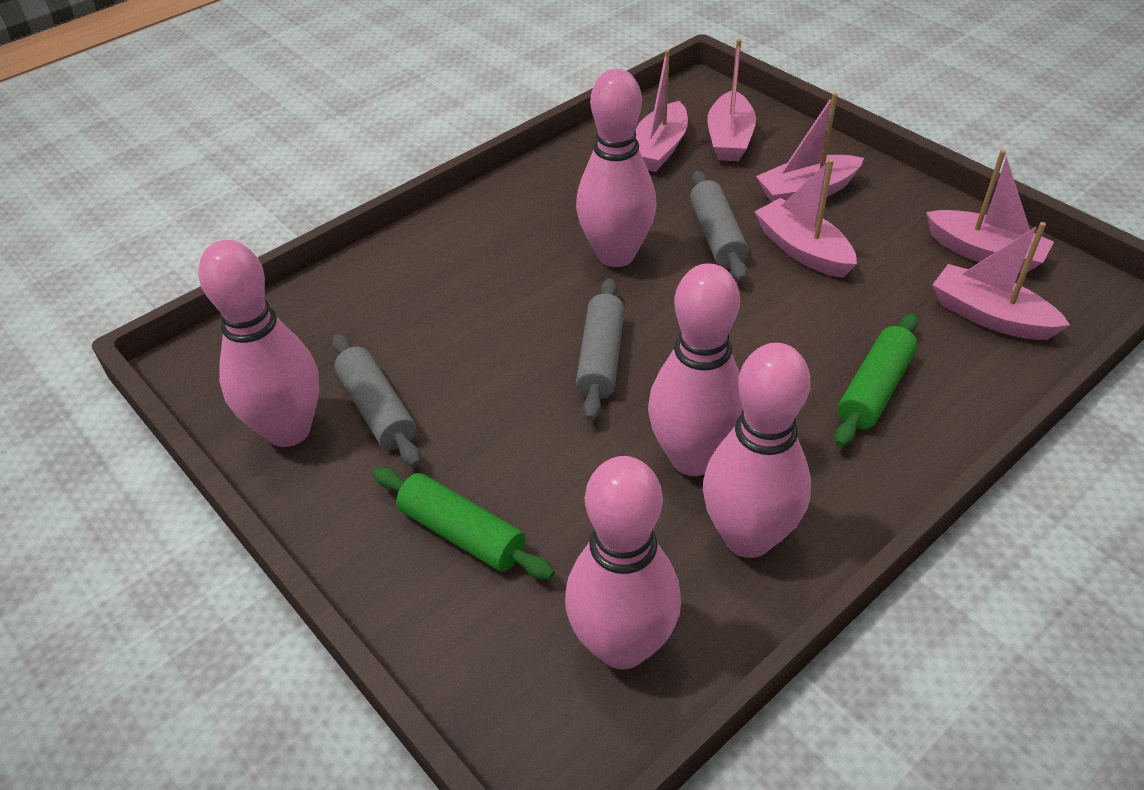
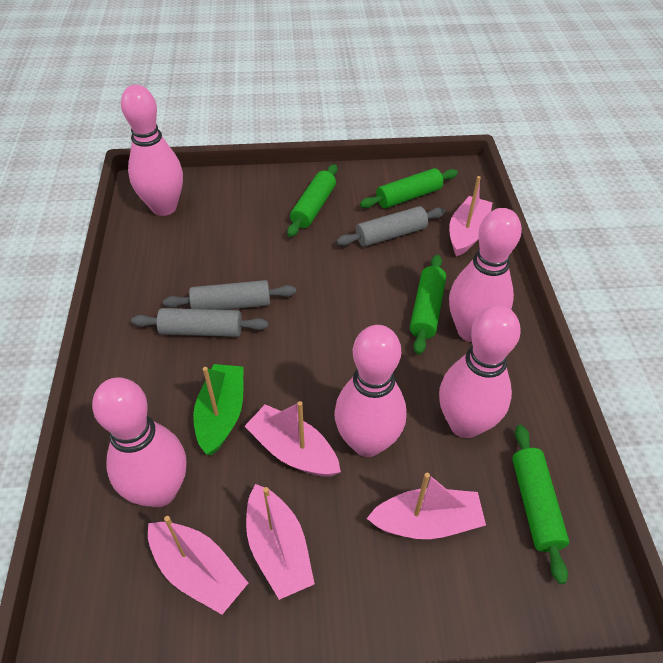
green boat: none = 0 -> [193,364,243,455] = 1
green rolling pin: [373,467,555,580] [835,313,918,447] = 2 -> [287,164,337,237] [360,168,458,208] [410,255,446,355] [512,425,569,584] = 4
pink boat: [635,49,688,172] [707,39,756,161] [755,159,857,278] [756,93,864,202] [926,150,1054,273] [932,222,1070,340] = 6 -> [148,516,248,615] [244,401,341,477] [246,484,315,600] [367,473,486,539] [449,176,492,257] = 5

